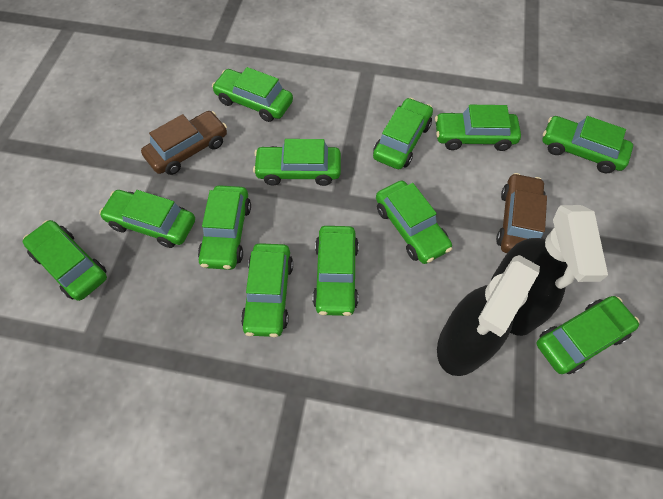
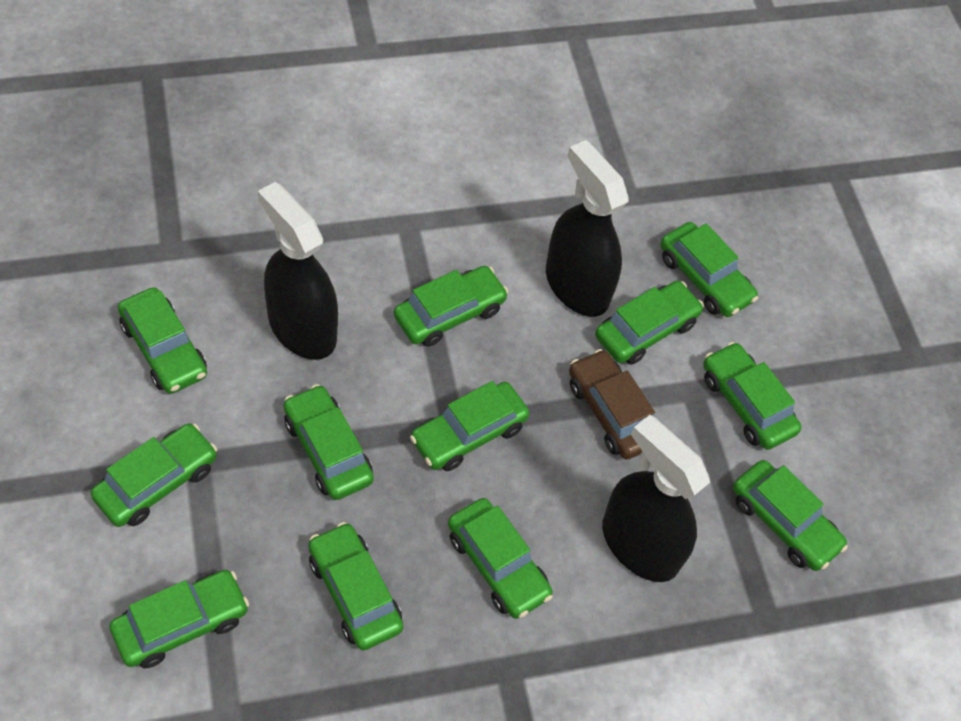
black spray bottle: [437,255,540,376] [491,205,608,336] = 2 -> [258,182,338,360] [546,140,629,317] [602,415,710,582] = 3
brown car: [141,111,227,175] [496,173,547,253] = 2 -> [569,349,655,460] = 1

